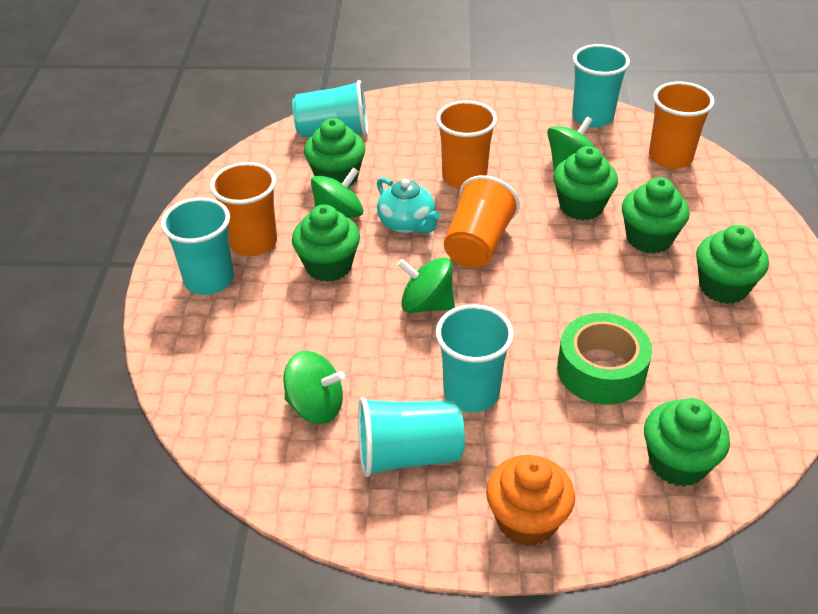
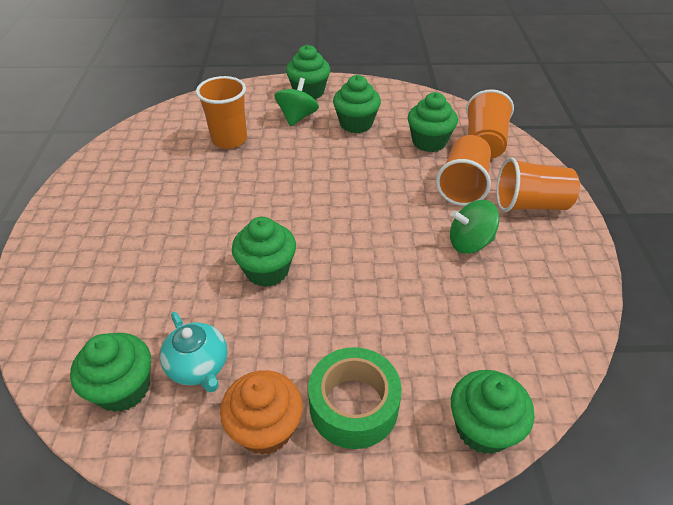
green spinning top: [283,351,345,424] [311,167,364,218] [397,257,455,313] [547,116,594,172] = 4 -> [275,78,319,126] [450,200,499,254] = 2
turquoise cup: [161,197,234,295] [292,80,368,138] [358,397,465,477] [436,304,514,412] [572,44,630,128] = 5 -> none = 0

